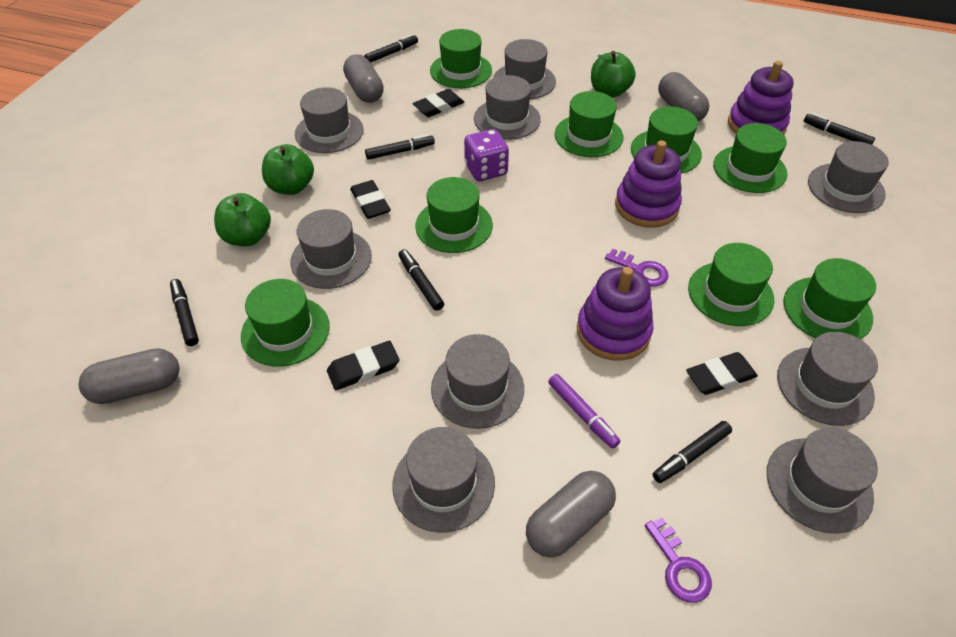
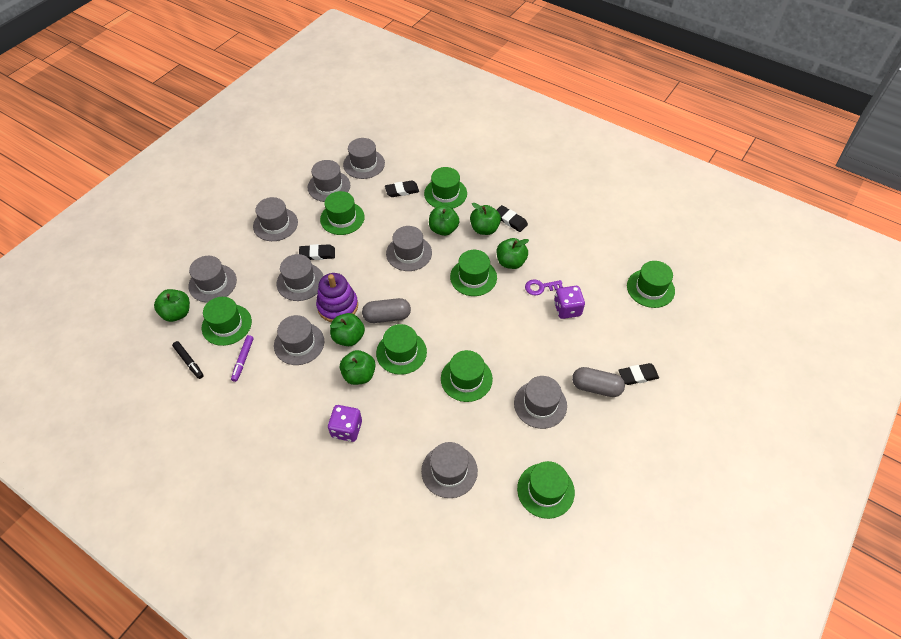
black marker: [170,279,199,346] [364,34,418,63] [365,134,435,160] [398,249,444,311] [653,421,732,483] [804,113,875,145] = 6 -> [172,341,204,379] = 1
green apple: [214,193,271,246] [262,144,314,195] [591,51,636,98] = 3 -> [154,289,190,322] [330,313,365,346] [340,350,376,385] [429,206,459,236] [470,203,501,235] [497,238,529,269] = 6
grey capsule: [78,348,180,404] [343,54,384,103] [526,471,616,557] [658,72,709,121] = 4 -> [362,298,411,323] [572,367,625,397] = 2
purple dice: [464,129,509,181] = 1 -> [328,405,362,442] [554,286,585,319] = 2
purple key: [605,249,669,287] [645,518,712,603] = 2 -> [525,279,563,295] = 1
purple stacking toy: [577,267,653,361] [615,140,682,228] [728,61,794,134] = 3 -> [316,273,358,322] = 1

